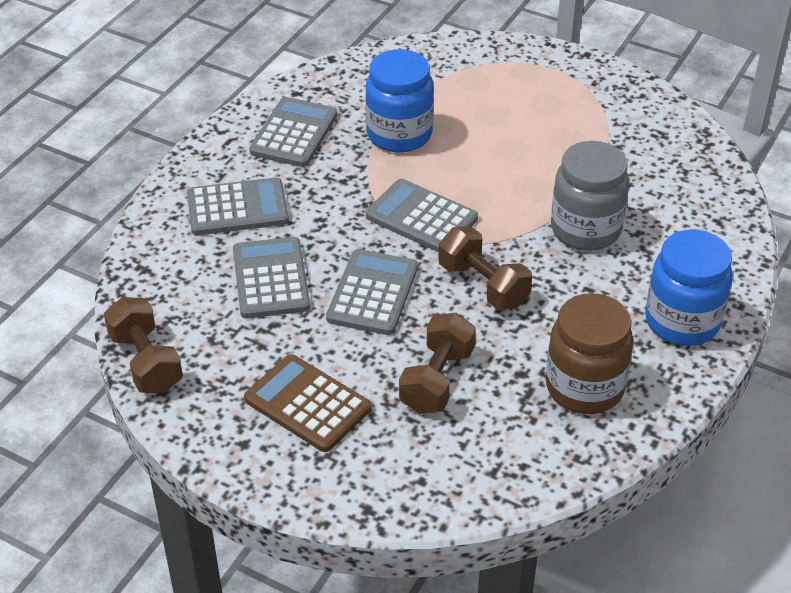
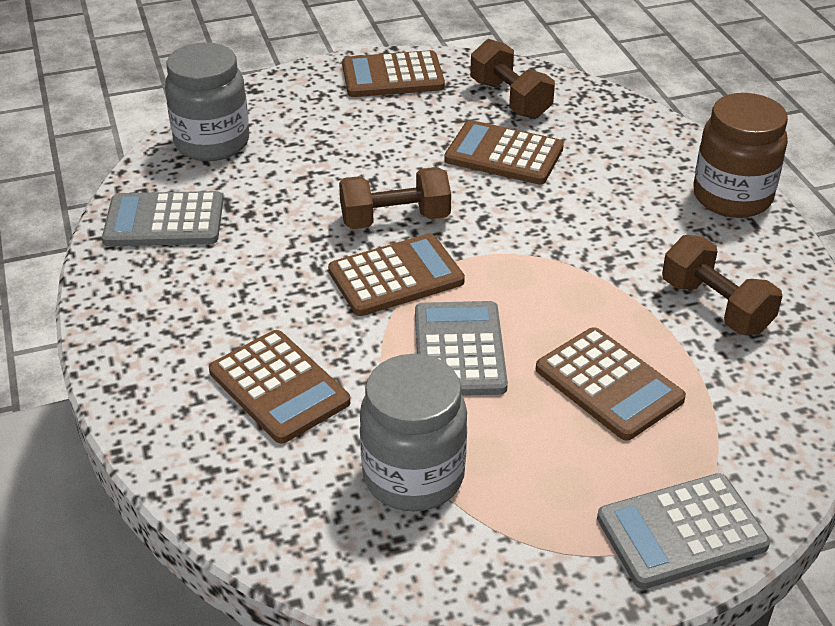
blue jar: [365,49,434,153] [645,230,733,346] = 2 -> none = 0
brown calculator: [244,354,371,452] = 1 -> [209,330,350,443] [328,234,465,316] [342,50,445,97] [444,120,564,184] [536,327,686,441] = 5
grey calculator: [187,177,289,235] [233,237,310,319] [249,97,337,167] [326,249,418,335] [366,179,478,252] = 5 -> [102,191,223,246] [415,301,508,396] [597,473,770,589] = 3
grey jar: [551,141,629,251] = 1 -> [165,42,249,161] [360,354,467,512] = 2

